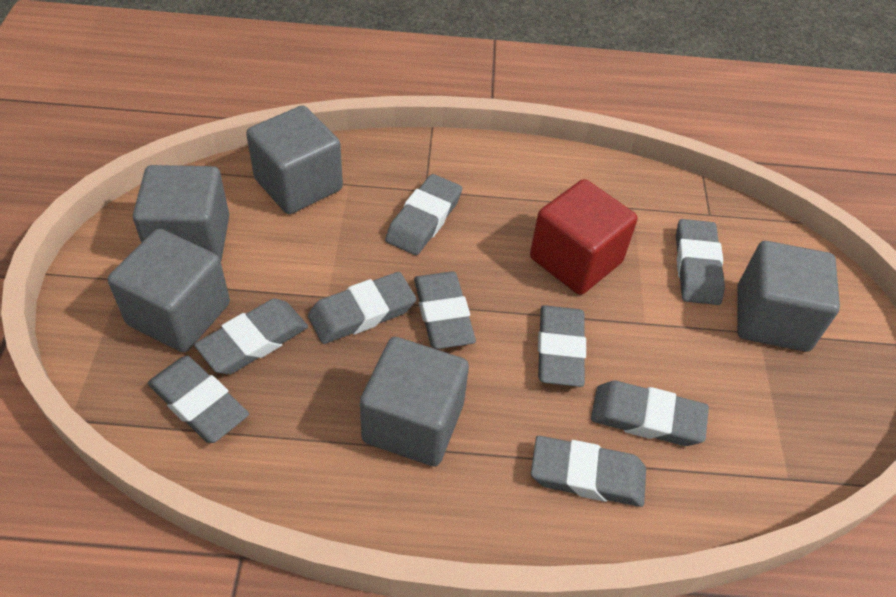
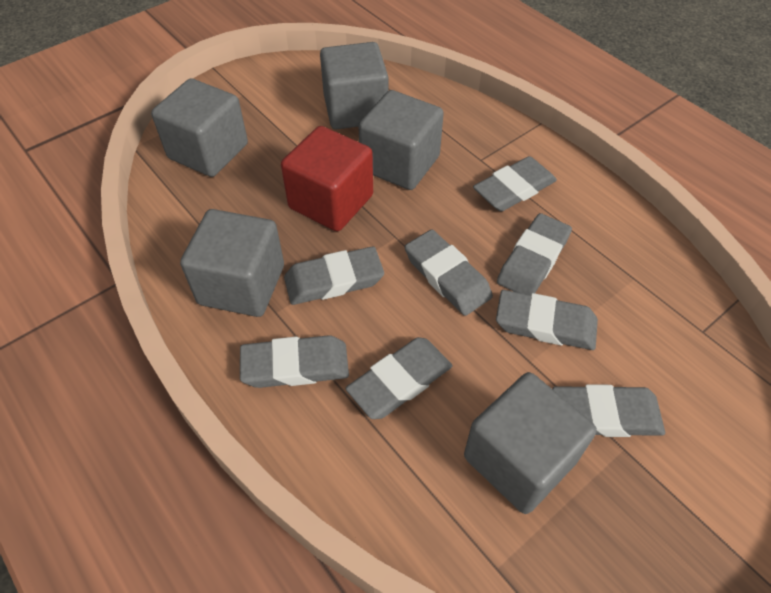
grey eraser: [148,356,249,443] [194,298,308,374] [308,272,416,344] [385,174,462,255] [414,272,476,349] [531,436,646,507] [538,305,586,387] [591,381,709,446] [676,219,725,305] = 9 -> [240,335,349,388] [284,246,384,305] [346,337,452,419] [405,230,493,316] [473,156,557,212] [496,290,598,350] [497,213,572,295] [552,384,665,437] = 8

